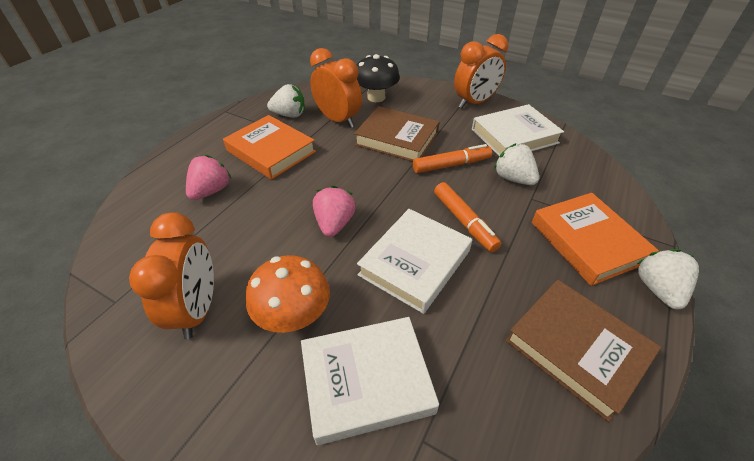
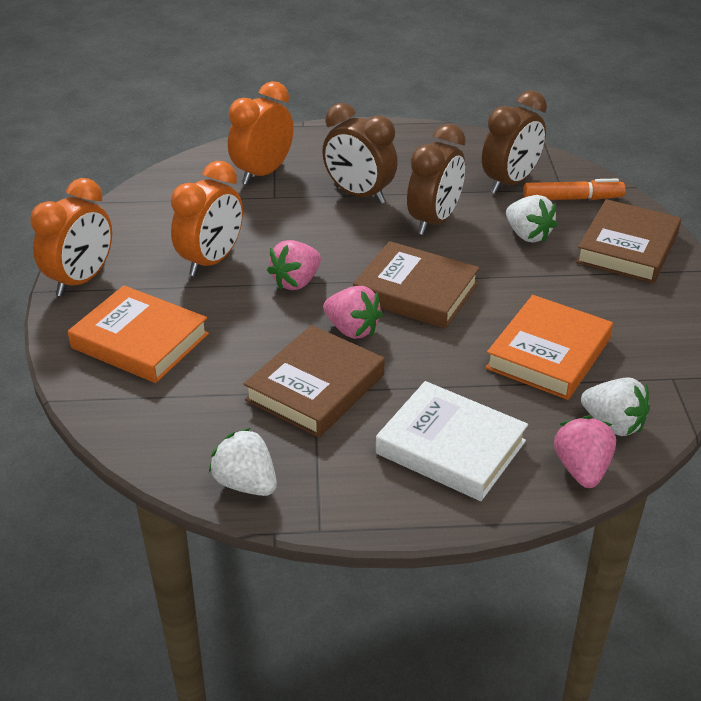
black mushroom: [357,54,400,102] = 1 -> none = 0
brown book: [354,106,439,162] [505,279,661,422] = 2 -> [244,325,385,438] [353,241,480,329] [576,199,681,284] = 3
brown clock: none = 0 -> [322,103,398,204] [407,124,466,235] [482,90,547,194] = 3
orange marker: [413,144,492,173] [434,182,501,252] = 2 -> [523,178,625,200] = 1
orange mushroom: [246,255,330,333] = 1 -> none = 0
pink strawberry: [186,155,231,200] [313,186,356,237] = 2 -> [267,240,321,290] [323,286,383,339] [554,416,616,488] = 3
white book: [301,317,439,445] [357,209,472,314] [472,104,564,157] = 3 -> [376,381,528,501] = 1

